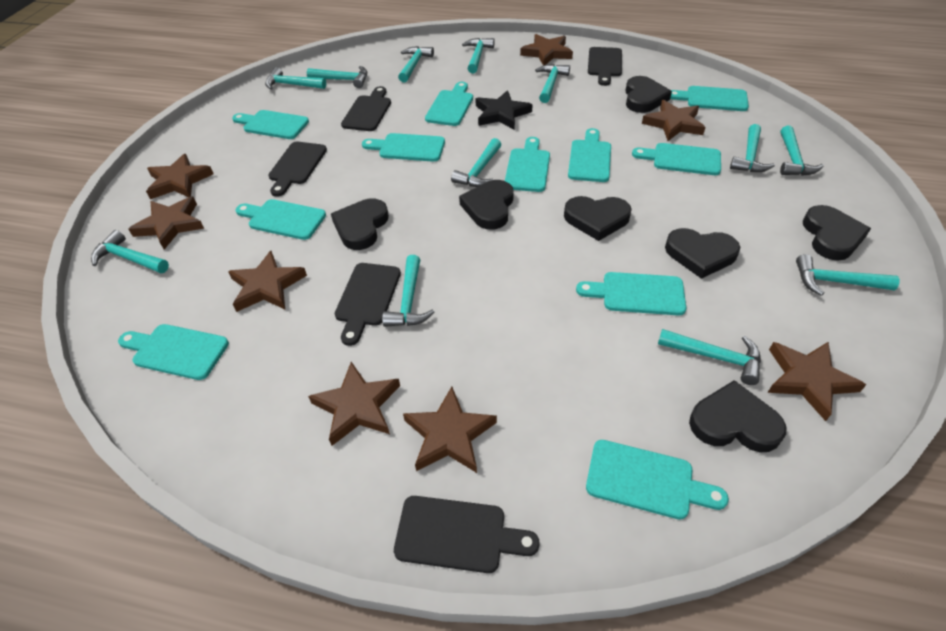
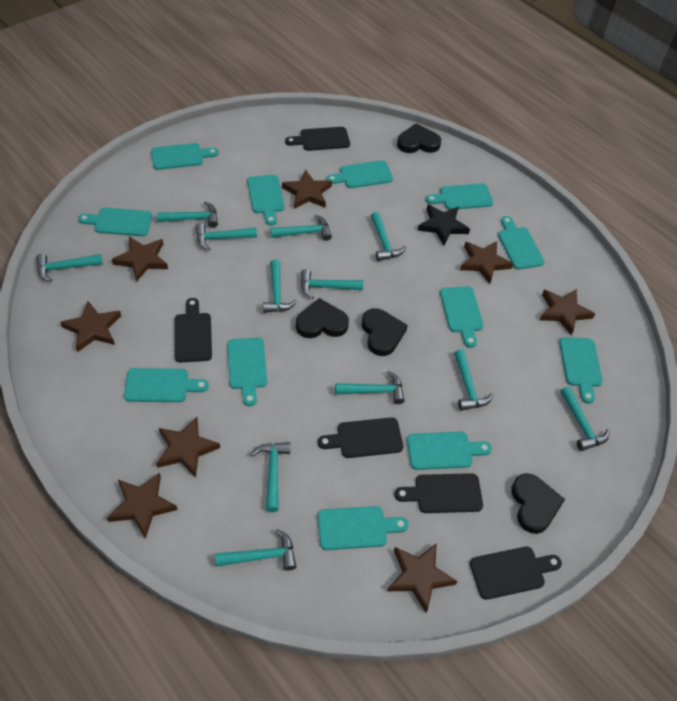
black heart: [331,198,389,250] [459,180,514,230] [564,196,632,241] [625,76,672,113] [665,228,740,279] [689,380,787,452] [803,205,871,261] = 7 -> [296,298,349,338] [362,308,408,356] [397,124,441,153] [511,473,565,534] = 4
turquoise cutting board: [118,324,229,380] [232,110,309,139] [235,199,326,240] [362,133,445,162] [425,82,473,126] [505,137,550,192] [568,128,611,182] [576,272,686,315] [586,440,729,520] [632,143,721,175] [670,86,749,111] = 11 -> [78,208,152,236] [124,368,209,402] [151,143,219,170] [227,337,267,406] [247,175,284,226] [318,506,408,550] [326,160,393,188] [407,432,492,470] [426,183,493,210] [440,286,484,348] [498,216,544,270] [559,337,603,404] = 12

